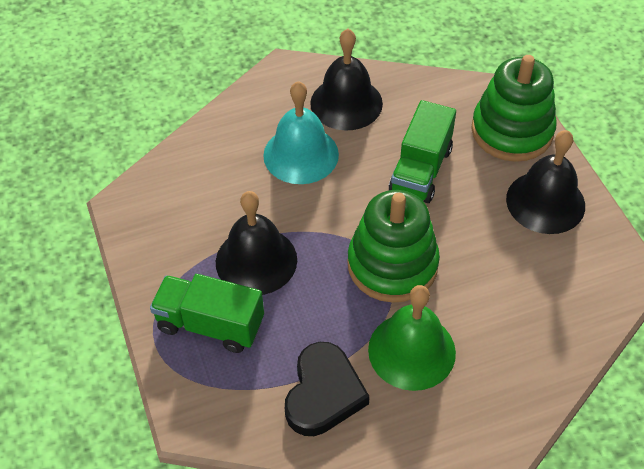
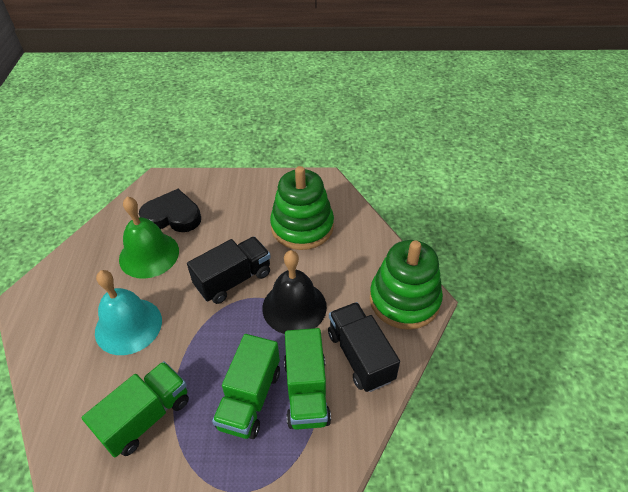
black bell: [216,191,297,295] [310,29,383,131] [506,130,585,234] = 3 -> [262,250,327,334] = 1
black truck: none = 0 -> [187,236,271,304] [328,302,400,392] = 2
green truck: [150,274,264,353] [389,100,456,203] = 2 -> [82,361,189,457] [212,334,280,439] [284,328,331,430] = 3

